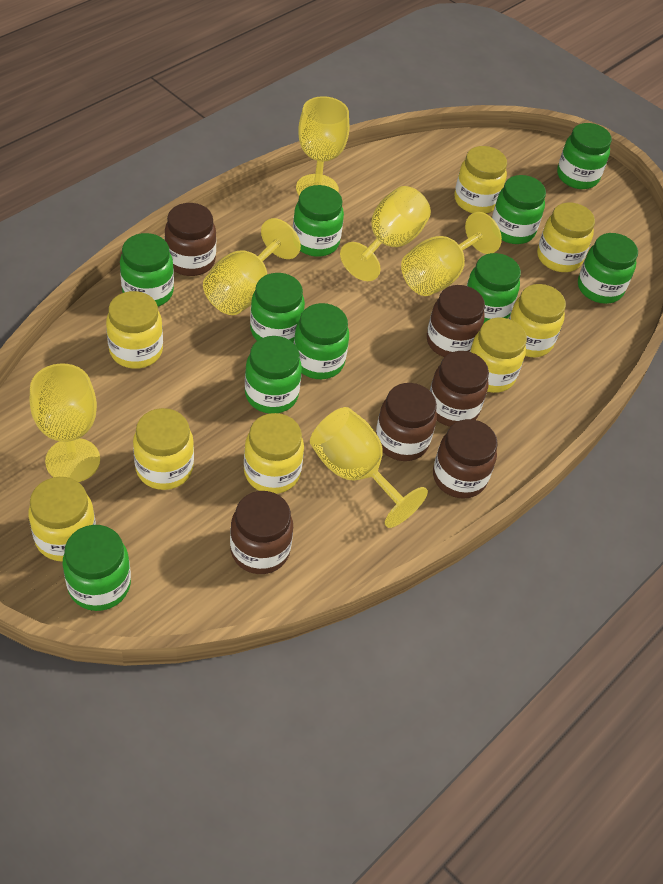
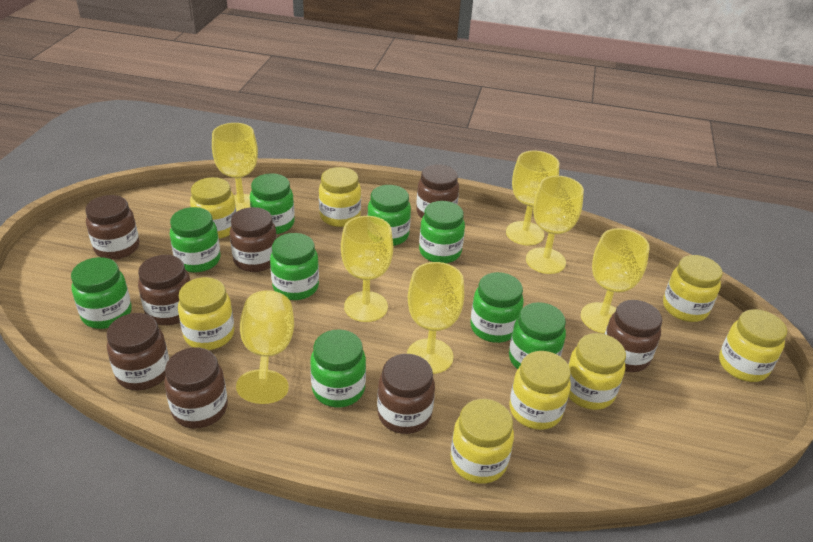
brown jar: [165,203,216,276] [230,491,293,574] [376,383,437,461] [427,285,485,357] [430,351,489,427] [433,419,498,499] = 6 -> [85,195,139,260] [107,313,169,391] [138,255,190,325] [164,347,228,428] [230,207,277,272] [377,354,435,434] [416,164,459,218] [605,300,662,372] = 8
green jar: [63,525,131,611] [120,233,174,307] [245,336,302,413] [250,273,305,343] [293,185,344,257] [294,303,349,379] [467,253,521,324] [492,175,546,244] [557,123,612,189] [578,233,638,304] = 10 -> [71,257,132,329] [170,207,220,273] [250,173,295,234] [270,233,319,300] [310,329,366,407] [367,185,411,246] [419,201,465,263] [470,272,524,343] [509,302,566,369] = 9
yellow goblet: [30,363,100,482] [203,218,301,315] [296,96,349,195] [310,407,428,528] [340,186,431,281] [401,212,502,296] = 6 -> [212,123,258,212] [236,290,294,404] [341,216,393,322] [407,262,464,374] [506,151,559,245] [526,176,584,274] [581,228,650,334] = 7

